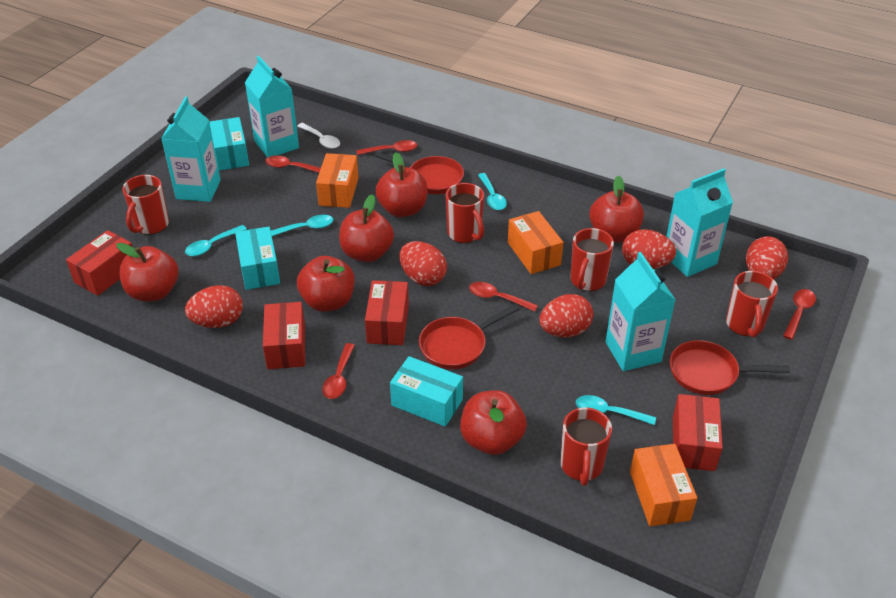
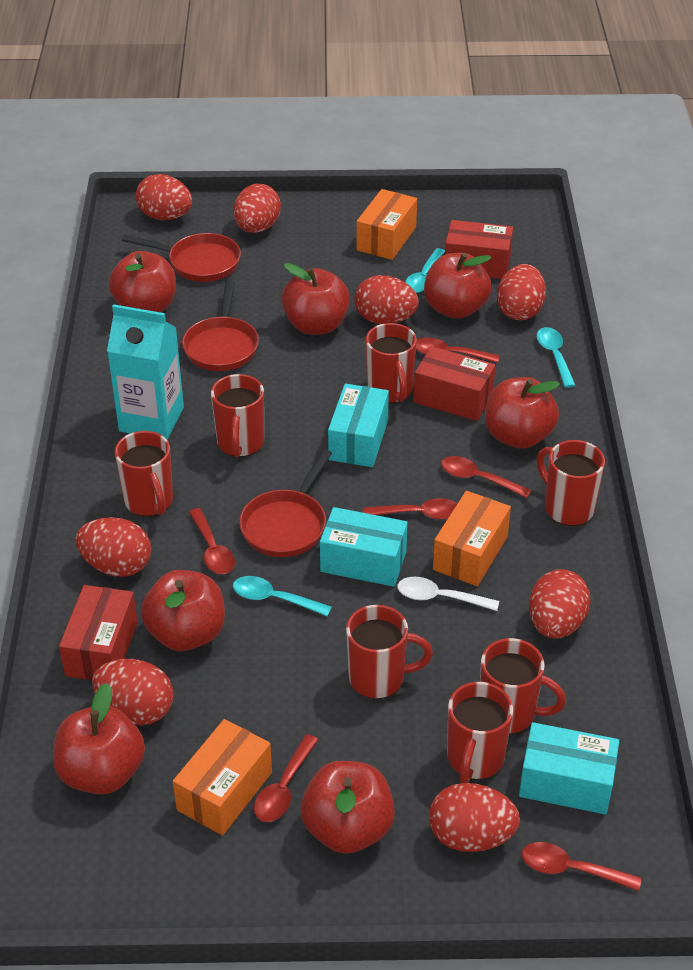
red apple: [116,243,179,301] [297,256,355,312] [339,194,394,262] [376,152,428,217] [460,390,527,455] [589,176,644,243] = 6 -> [53,683,145,795] [109,251,176,312] [141,570,225,651] [282,263,350,335] [301,761,395,854] [424,253,491,319] [485,377,560,449] = 7
red box: [66,230,133,296] [263,302,305,369] [365,280,409,345] [673,394,723,471] = 4 -> [59,585,138,681] [413,346,496,421] [445,220,513,279] = 3
red egg: [185,285,243,328] [399,241,447,286] [539,294,593,337] [622,229,676,269] [746,236,788,279] = 5 -> [76,517,151,577] [92,659,173,725] [136,174,192,220] [234,184,281,233] [354,275,419,324] [429,783,520,852] [497,264,546,320] [529,569,590,638] = 8
red mug: [122,175,169,235] [446,183,484,243] [560,407,612,486] [570,228,614,291] [726,271,778,338] = 5 -> [115,431,173,516] [211,374,264,457] [346,605,433,699] [366,323,417,403] [447,682,513,783] [480,638,566,734] [537,440,605,526] = 7
red spoon: [265,156,321,173] [322,343,355,399] [357,140,417,155] [469,282,538,312] [783,289,816,340] = 5 -> [189,508,235,574] [254,734,318,822] [363,498,457,520] [416,338,500,363] [441,456,531,498] [522,842,641,891] = 6
turquoise carton: [161,97,221,202] [245,56,299,158] [605,252,676,371] [666,168,733,277] = 4 -> [107,304,184,439] = 1
turquoise spoon: [185,225,247,256] [271,215,333,236] [478,173,507,210] [576,395,656,425] = 4 -> [233,576,332,617] [405,248,445,293] [536,327,576,388] = 3

